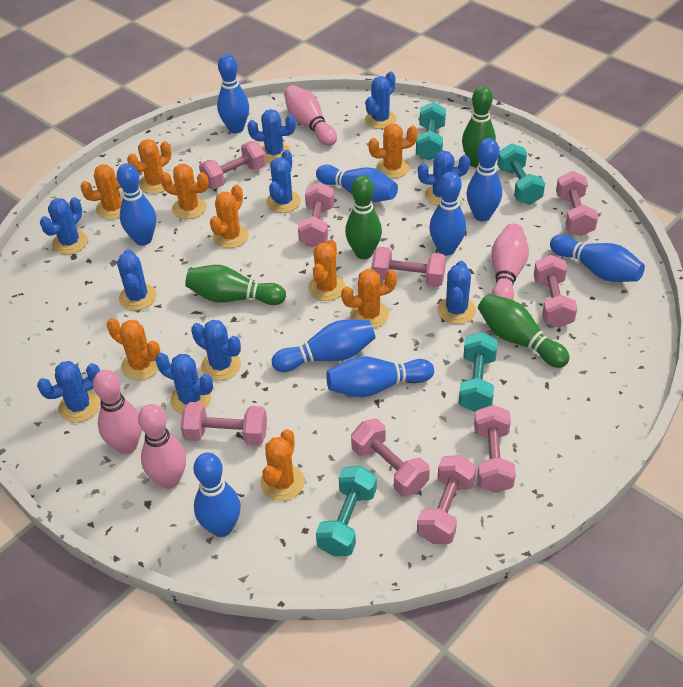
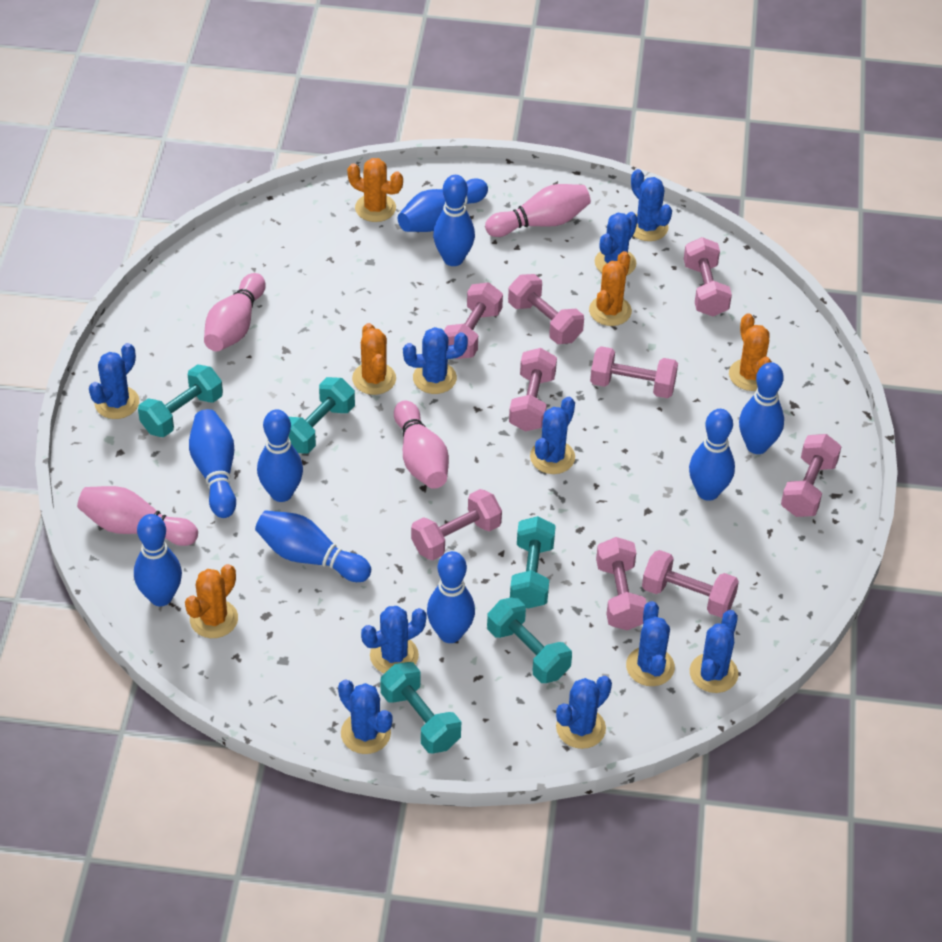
green bowling pin: [185,265,286,305] [345,176,382,259] [462,86,496,168] [478,294,570,368] = 4 -> none = 0
orange cactus: [80,164,123,220] [107,318,160,380] [127,139,172,194] [160,164,209,219] [210,184,249,248] [260,429,305,501] [308,239,346,301] [341,269,397,328] [368,124,418,178] = 9 -> [185,564,238,638] [347,158,403,222] [352,323,396,395] [589,251,632,326] [729,313,772,391] = 5
turquoise dumbbell: [316,466,377,556] [416,102,446,160] [458,332,498,412] [497,144,545,205] = 4 -> [138,364,223,437] [289,377,355,454] [380,662,461,754] [487,597,572,683] [510,516,556,609] = 5

